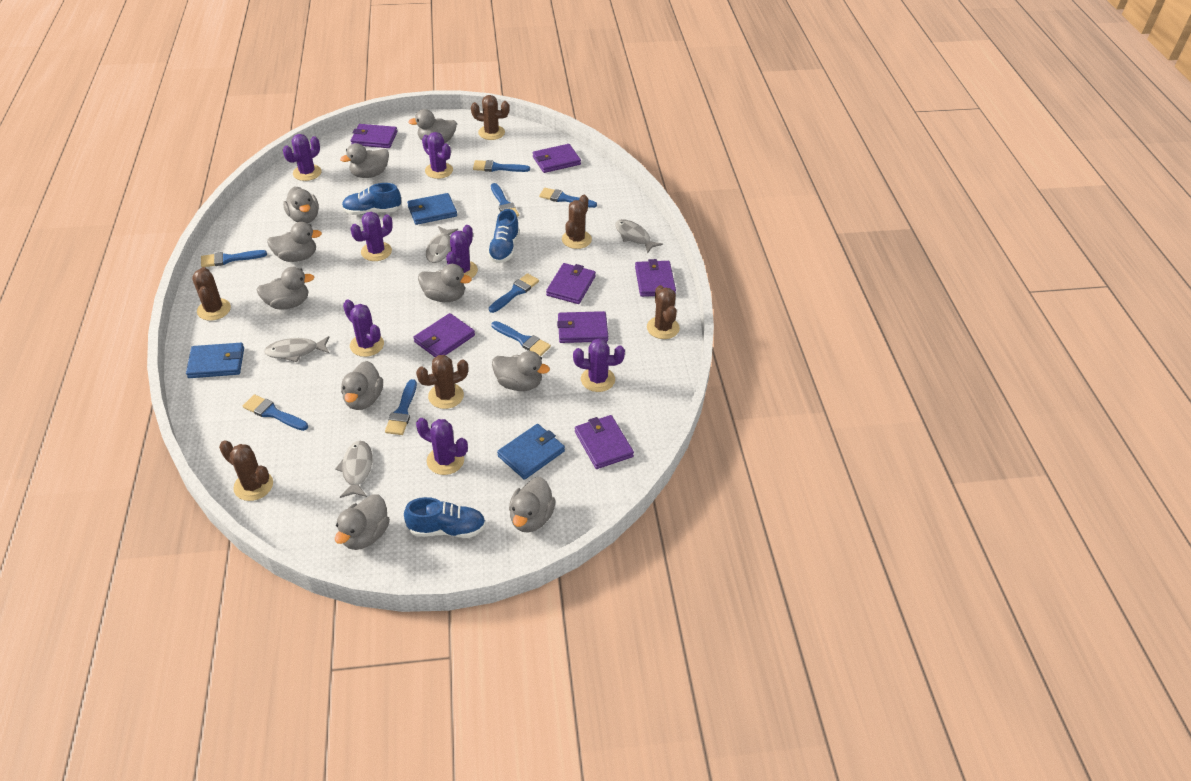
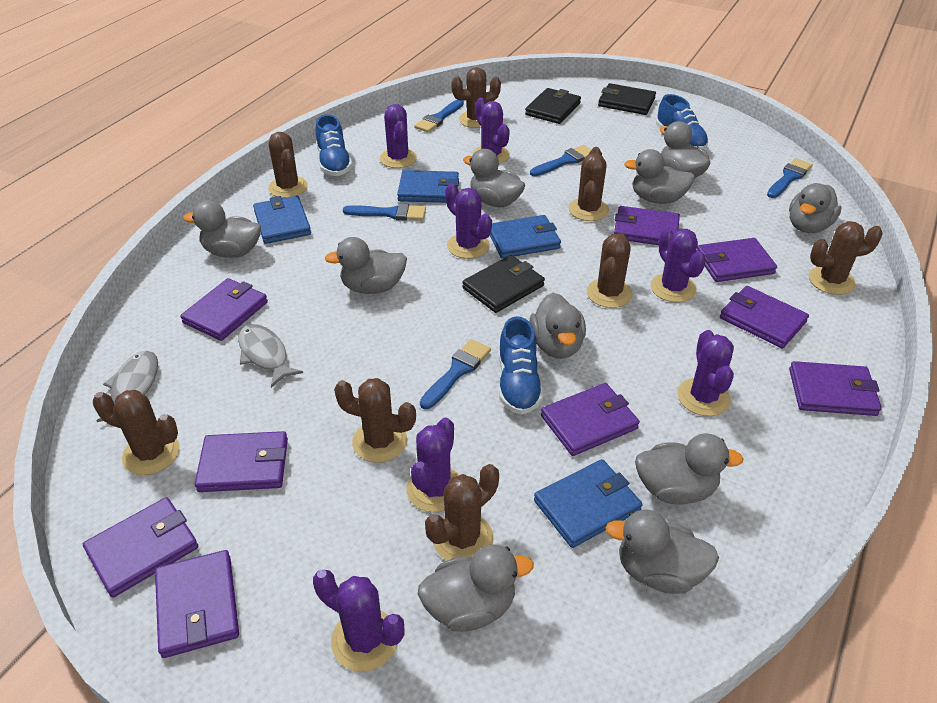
black wallet: none = 0 -> [462,255,545,313] [525,88,581,124] [598,83,656,115] = 3
blue brush: [201,250,267,267] [243,395,308,431] [385,379,417,435] [473,160,530,172] [489,273,539,313] [491,183,519,217] [491,321,551,356] [539,188,597,208] = 8 -> [343,204,426,221] [414,99,464,132] [420,339,491,409] [530,145,592,176] [767,158,813,198] = 5
blue wallet: [186,343,244,378] [407,193,457,225] [497,424,565,480] = 3 -> [253,195,311,244] [397,170,459,203] [490,215,561,258] [534,459,643,548] = 4
brown cactus: [192,267,231,321] [219,440,273,501] [416,355,468,409] [471,95,510,140] [562,195,592,249] [647,285,680,339] = 6 -> [93,390,180,475] [268,132,308,198] [334,378,416,463] [425,464,499,561] [451,67,501,128] [569,147,609,221] [587,233,633,308] [809,221,883,295] = 8
grey fish: [264,336,329,362] [335,441,372,498] [426,226,458,263] [615,219,663,253] = 4 -> [96,350,158,422] [238,324,303,388] = 2
purple wallet: [351,124,397,148] [413,313,475,357] [533,144,581,173] [546,263,596,304] [557,311,608,343] [575,415,634,469] [635,259,676,297] = 7 -> [83,497,198,598] [155,550,239,658] [180,278,268,341] [195,431,288,492] [541,383,640,456] [614,206,680,245] [696,238,777,282] [720,286,809,349] [789,361,882,416] = 9

